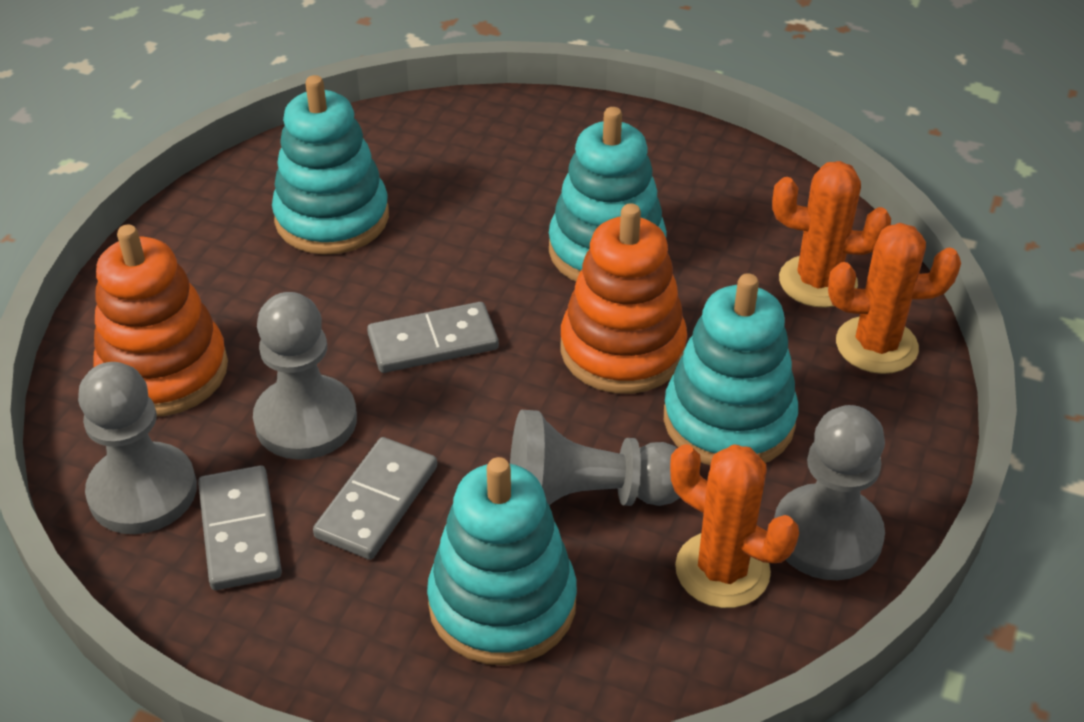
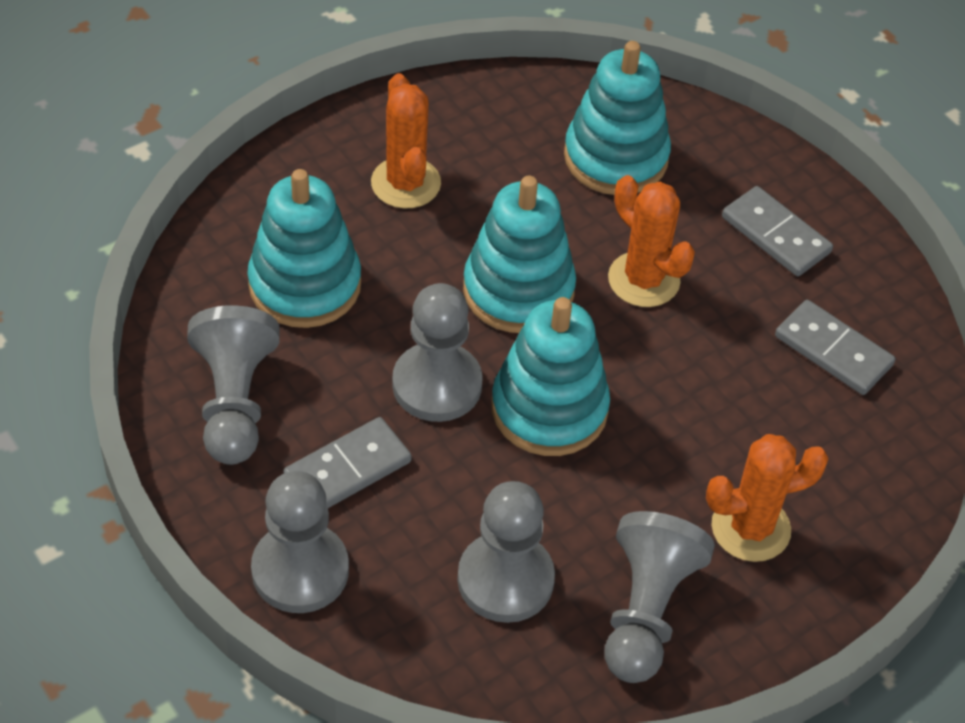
grey pawn: [78,362,197,534] [253,292,357,460] [510,410,680,506] [774,405,885,580] = 4 -> [187,305,280,465] [251,471,349,613] [392,283,483,422] [457,481,555,623] [605,511,715,683] = 5
orange stacking toy: [93,225,228,416] [560,203,687,394] = 2 -> none = 0

